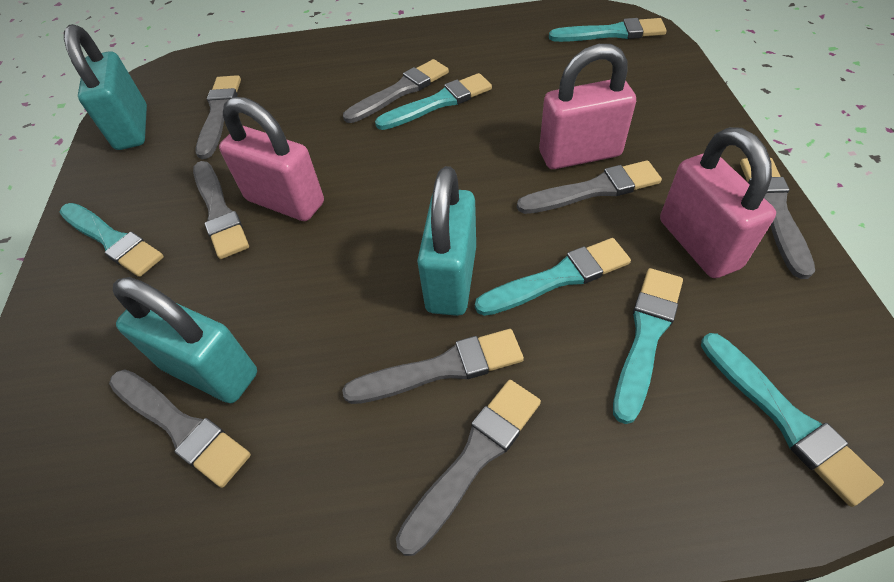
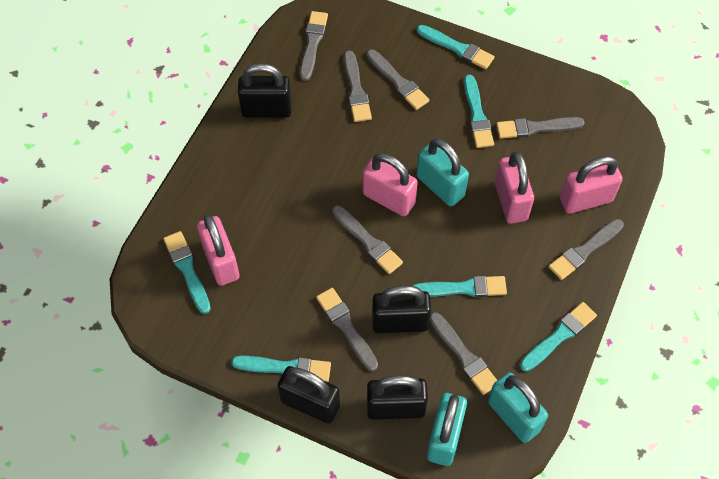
black padlock: none = 0 -> [238,63,292,118] [278,366,340,423] [367,375,428,420] [372,285,431,333] = 4
pink padlock: [219,97,324,221] [539,44,636,169] [660,127,776,278] = 3 -> [197,214,240,286] [363,153,418,216] [495,151,534,224] [560,156,623,214] = 4

